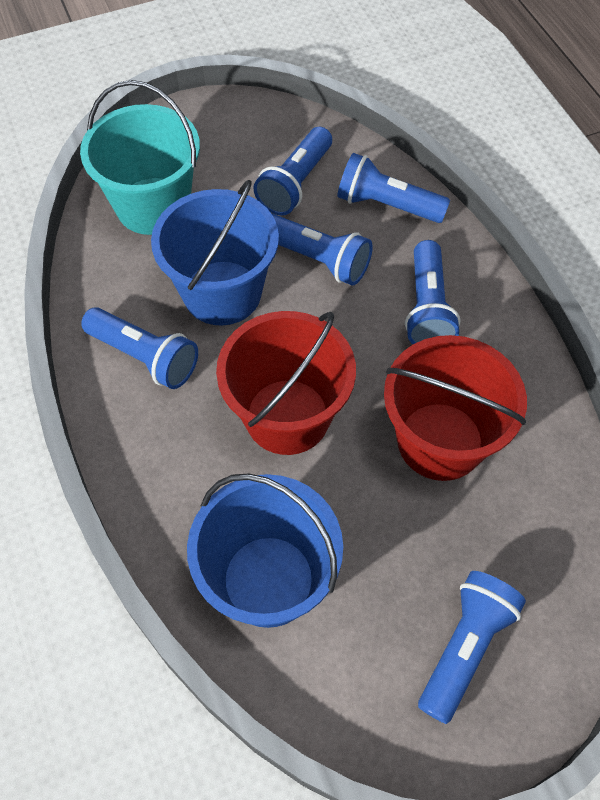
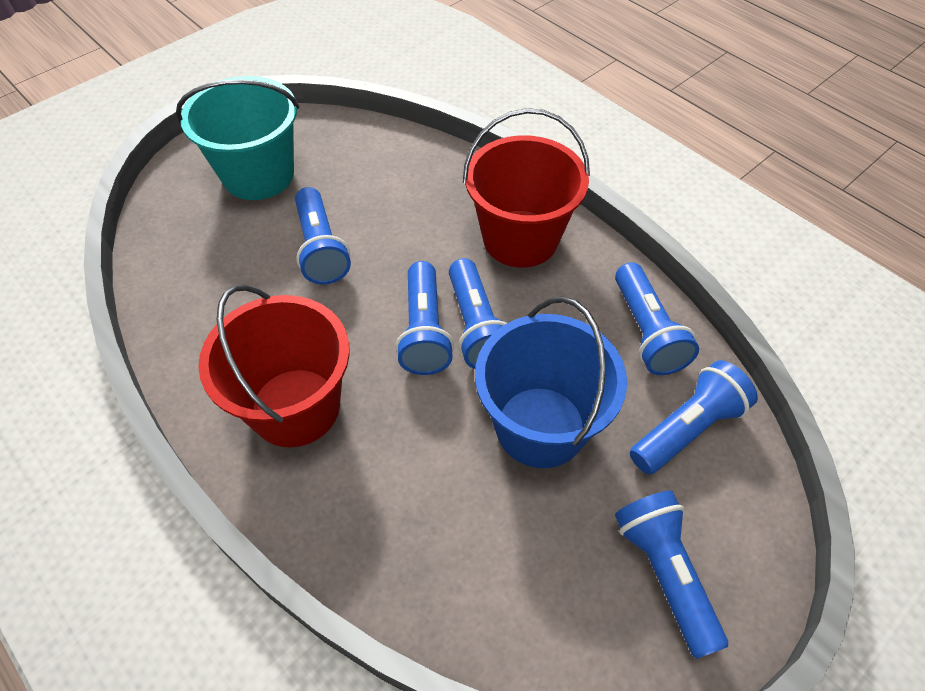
blue bucket: [151,180,279,326] [187,474,343,628] = 2 -> [475,297,627,468] = 1

